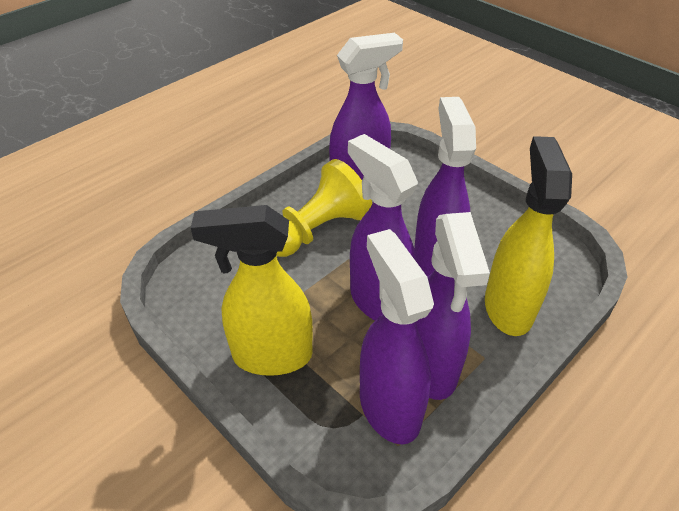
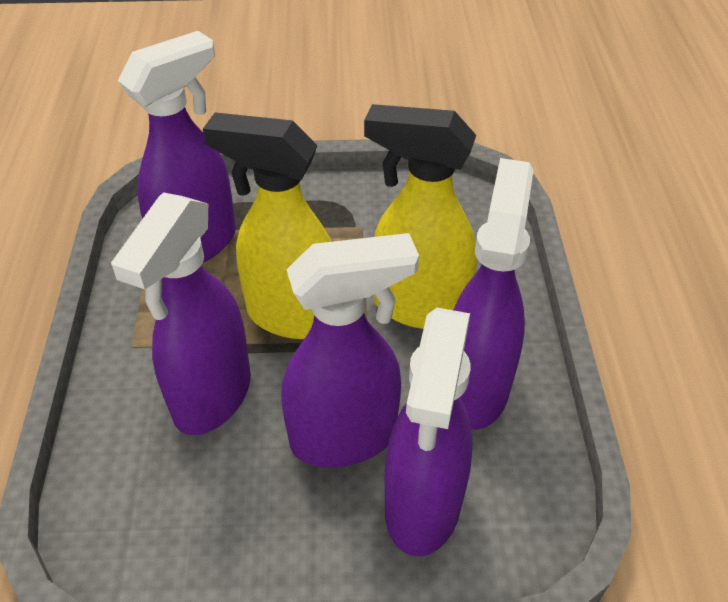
yellow pawn: [276,159,372,257] = 1 -> none = 0

